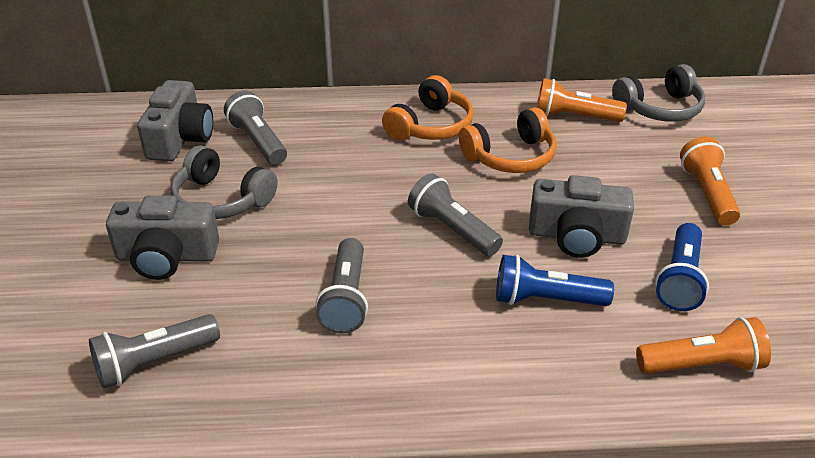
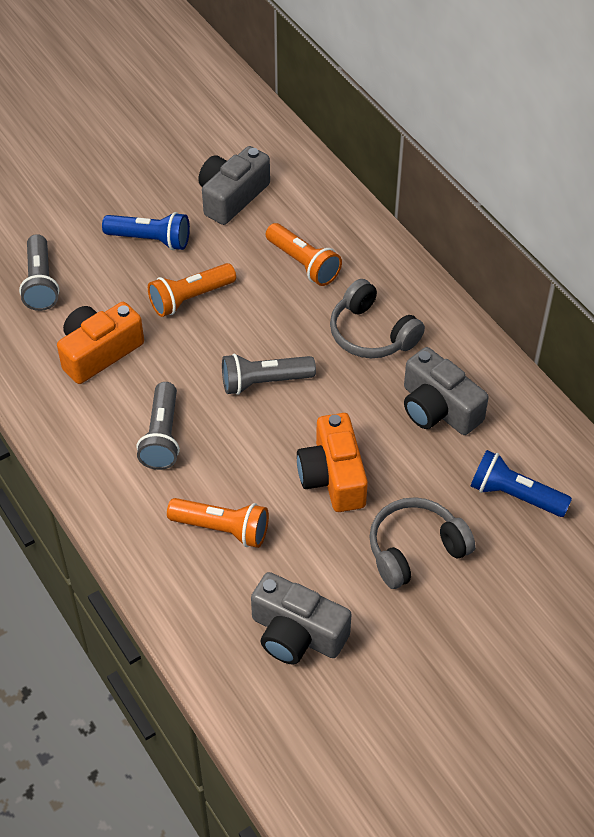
grey flashlight: [89,314,220,389] [224,91,287,165] [315,238,368,334] [408,173,503,256] = 4 -> [19,234,59,311] [136,382,180,470] [222,354,316,395] = 3
orange camera: none = 0 -> [57,302,144,384] [297,413,368,512] = 2
orange headphones: [382,75,474,141] [459,107,556,173] = 2 -> none = 0

